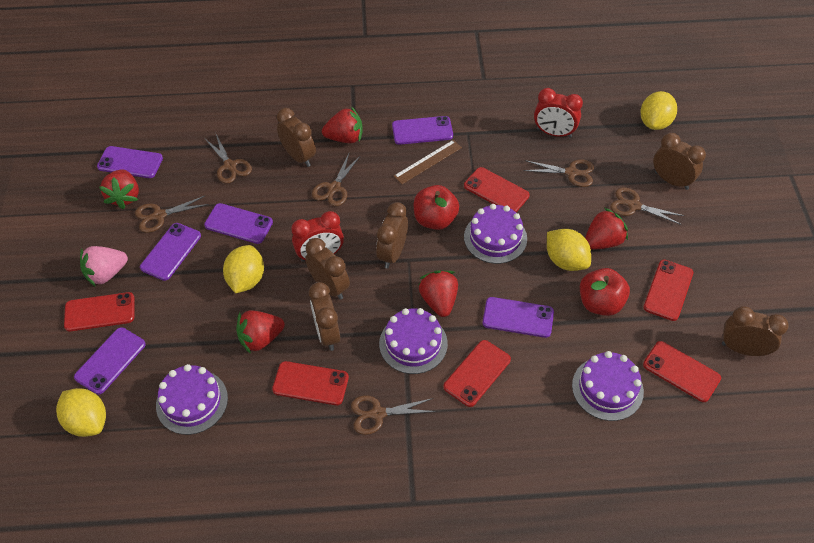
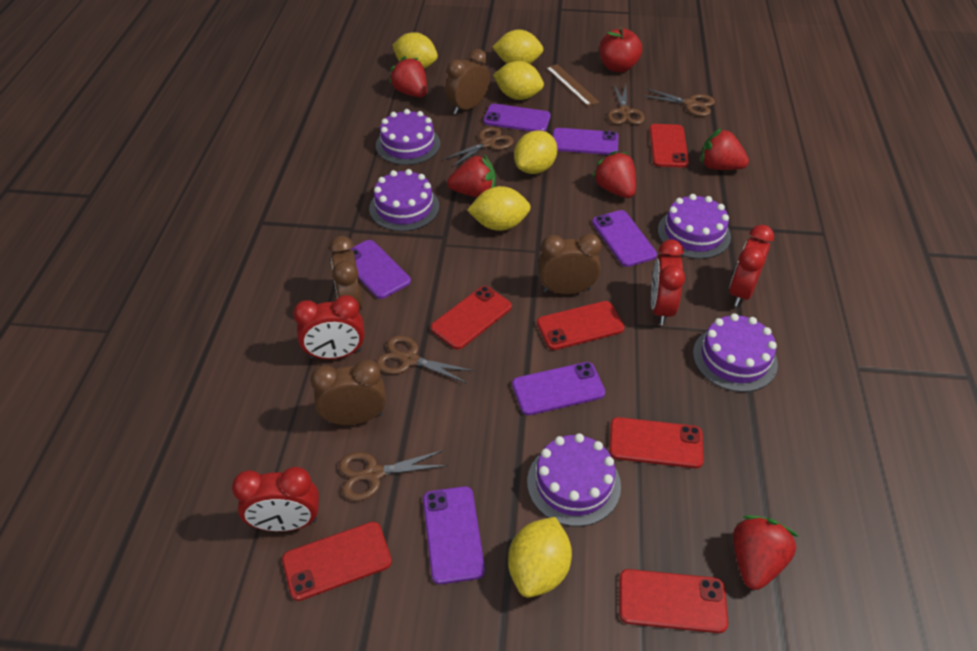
brown clock: [276,108,316,167] [305,238,350,300] [309,282,340,351] [376,202,408,268] [653,133,706,190] [722,306,789,356] = 6 -> [310,360,386,425] [329,236,363,311] [445,49,490,115] [538,233,602,294] = 4
brown scissors: [135,196,209,233] [205,134,252,184] [312,154,360,206] [351,395,436,435] [524,159,594,187] [610,187,685,225] = 6 -> [339,450,448,501] [376,336,474,384] [443,127,514,167] [607,85,645,124] [642,88,715,116] = 5
pink strawberry: [80,246,128,287] = 1 -> none = 0
purple cake: [156,364,228,435] [379,308,448,374] [464,204,527,264] [572,351,644,421] = 4 -> [369,169,439,231] [376,109,440,165] [527,434,621,526] [658,194,731,259] [693,313,778,392] = 5
red apple: [414,185,459,230] [580,268,630,316] = 2 -> [599,27,642,72] = 1
red clock: [291,211,344,262] [534,88,583,138] = 2 -> [232,467,319,532] [293,295,365,359] [651,240,685,325] [729,225,774,307] = 4
yellow lemon: [56,388,106,437] [223,245,264,293] [547,229,591,271] [640,91,677,130] = 4 -> [392,32,438,69] [467,186,531,231] [492,30,544,64] [493,61,544,100] [508,517,572,598] [514,130,557,174] = 6

